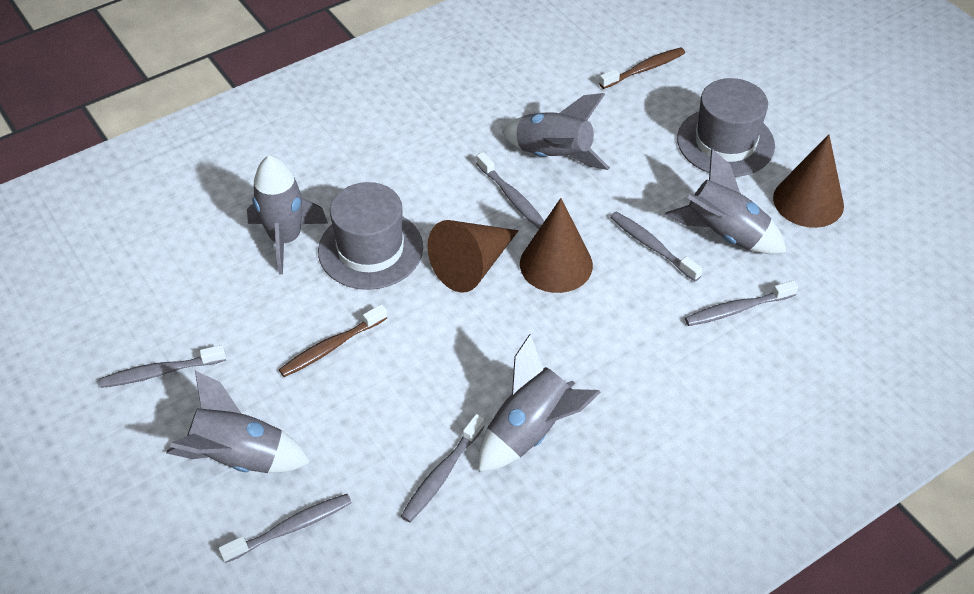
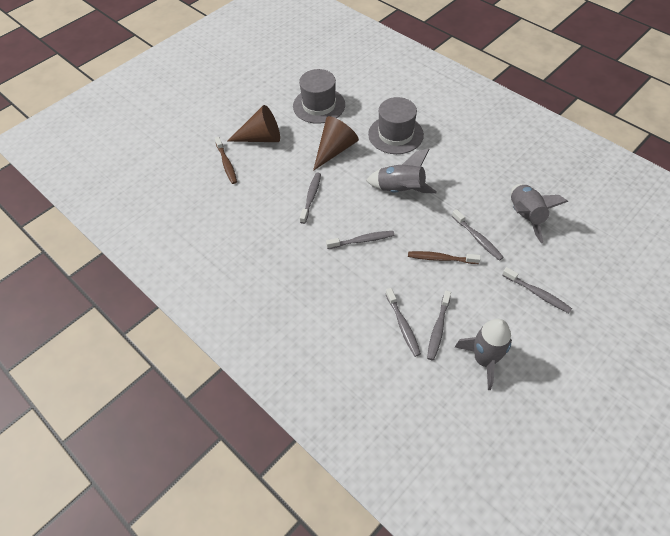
brown cone: [427,220,519,293] [520,198,593,293] [773,134,844,228] = 3 -> [227,105,280,142] [313,116,359,171] = 2
grey rocket: [166,371,311,473] [247,155,328,274] [478,334,601,472] [502,93,610,170] [665,149,787,254] = 5 -> [366,149,437,193] [455,319,512,390] [511,184,568,243] = 3

